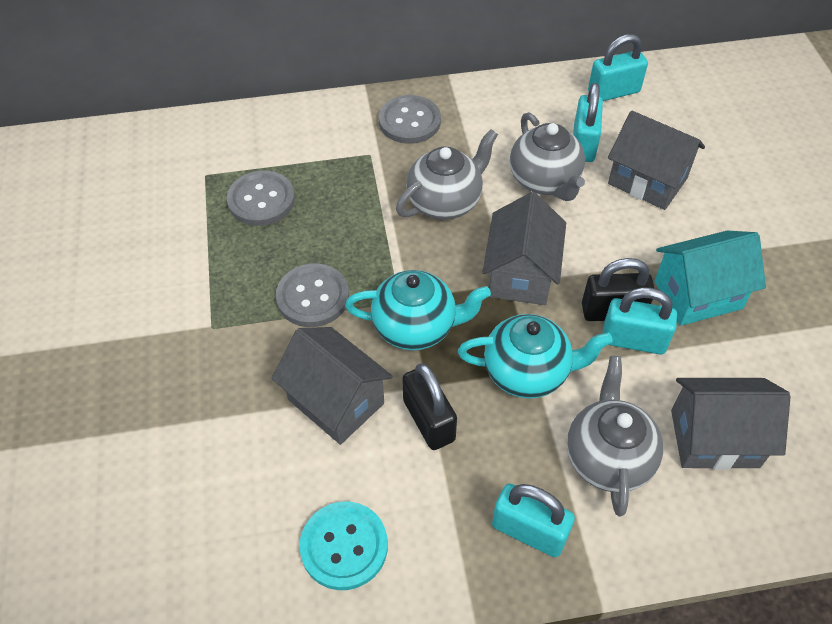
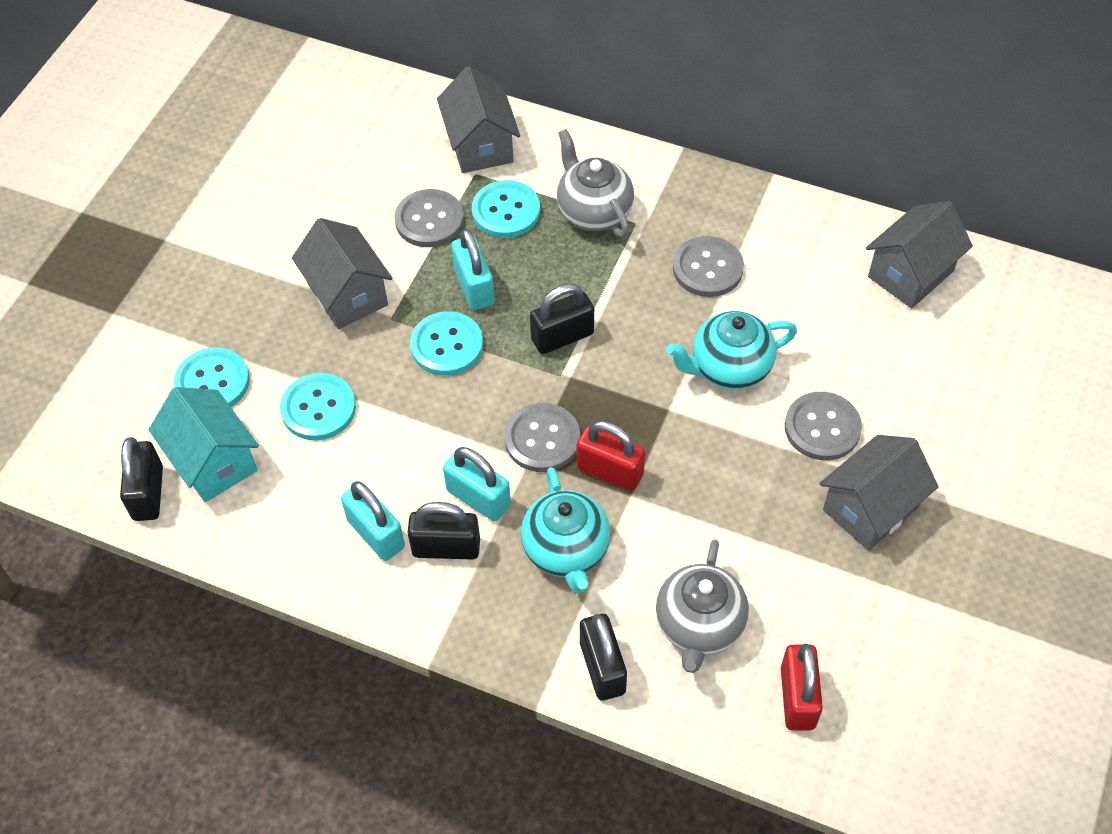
black padlock: [402,363,457,450] [582,258,655,321] = 2 -> [120,437,163,521] [408,502,480,560] [530,284,594,354] [580,614,627,701] = 4
grey button: [227,171,295,226] [276,263,349,327] [379,95,441,144] = 3 -> [395,189,464,247] [504,403,580,472] [673,236,744,297] [785,392,862,460] = 4
grey teapot: [396,129,498,220] [510,112,585,201] [567,356,663,516] = 3 -> [557,129,634,238] [656,540,749,673] = 2
red padlock: none = 0 -> [577,421,645,491] [781,644,823,730] = 2
turquoise button: [299,502,388,590] = 1 -> [174,347,250,407] [280,373,356,440] [410,311,483,376] [472,180,540,238] = 4
turquoise padlock: [492,484,575,557] [573,83,603,162] [588,34,648,101] [602,287,677,354] = 4 -> [341,481,405,561] [443,447,511,521] [451,229,495,310] = 3

